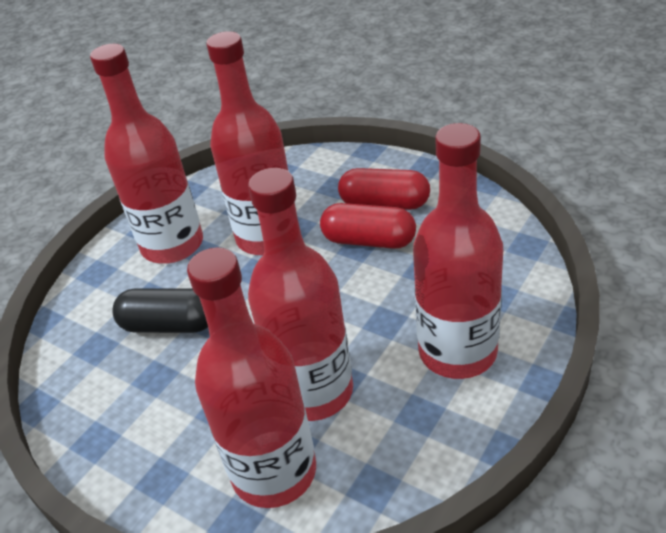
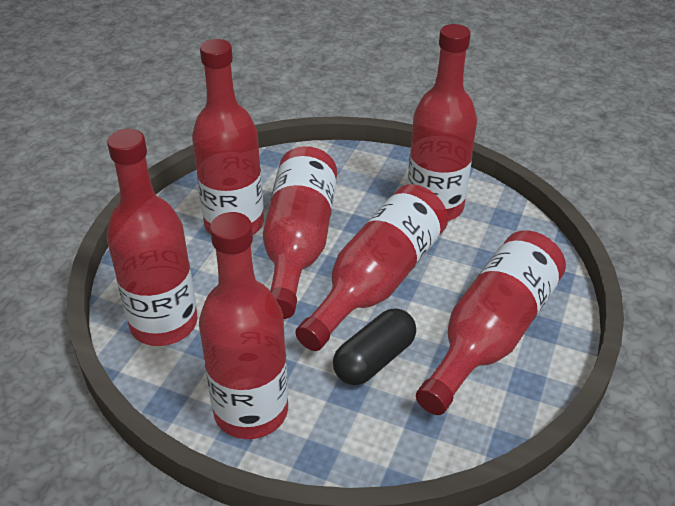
red bottle: [90,44,203,264] [187,247,316,508] [206,31,297,255] [248,168,353,421] [413,123,503,379] = 5 -> [107,129,198,346] [192,39,264,235] [199,212,288,439] [263,146,337,319] [296,184,448,351] [407,24,477,221] [416,230,566,415] = 7
red capsule: [320,203,416,249] [338,168,430,210] = 2 -> none = 0

